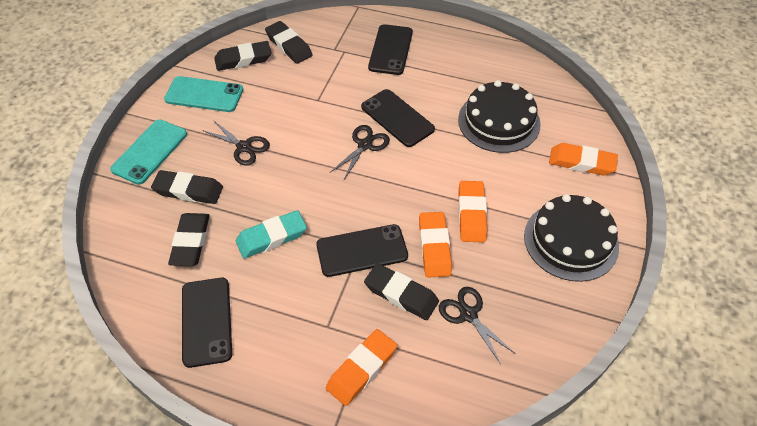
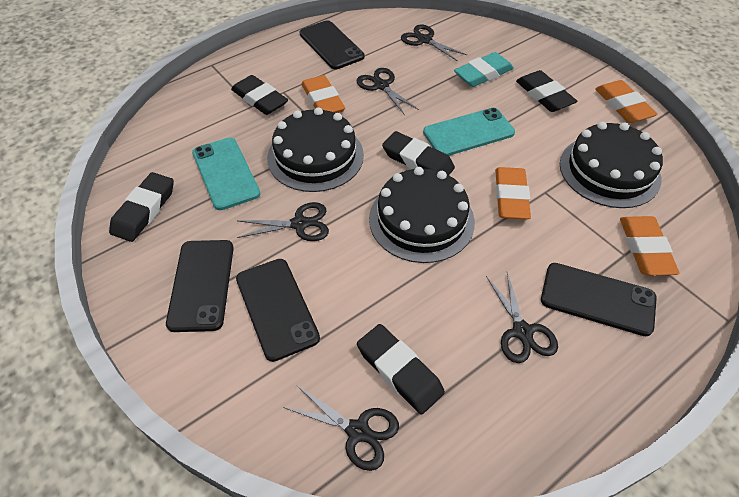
black cake: [458,80,541,153] [524,194,619,282] = 2 -> [267,107,364,192] [369,167,475,263] [560,122,663,208] = 3
black scissors: [202,120,270,166] [331,125,390,180] [439,287,516,365] = 3 -> [237,202,329,241] [283,385,399,471] [356,68,419,115] [401,24,467,62] [486,272,558,363] = 5

